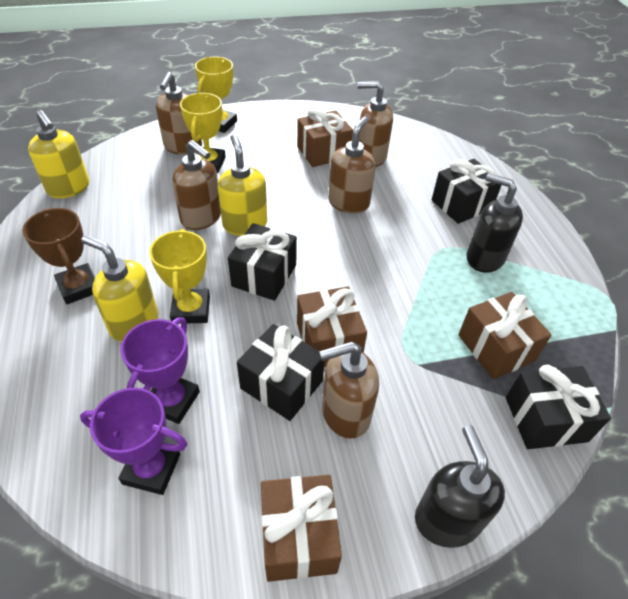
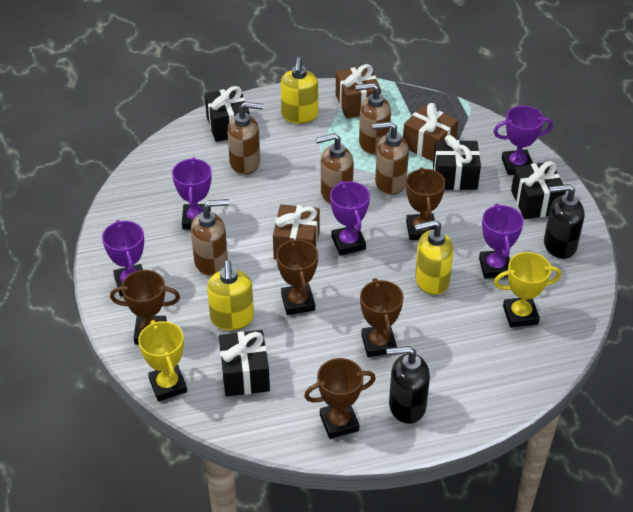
brown gift: [261,475,342,582] [297,107,353,167] [297,286,367,367] [458,292,552,379] = 4 -> [273,204,320,260] [336,64,381,119] [403,103,459,161] = 3
brown trophy: [22,208,95,304] = 1 -> [110,270,180,345] [276,238,318,315] [304,358,376,439] [360,278,404,357] [406,167,446,240] = 5
purple trophy: [80,387,187,495] [120,317,200,424] = 2 -> [102,220,144,296] [172,157,212,230] [330,181,370,255] [479,203,524,278] [493,106,553,175] = 5
yellow trophy: [149,229,210,324] [180,93,226,173] [195,57,237,133] = 3 -> [138,320,187,401] [494,252,561,327] = 2

